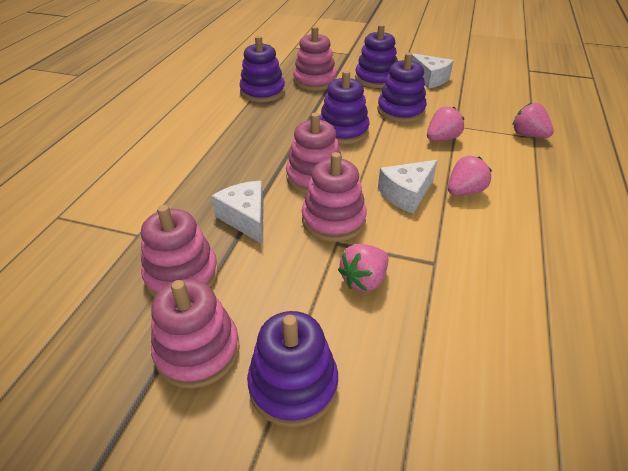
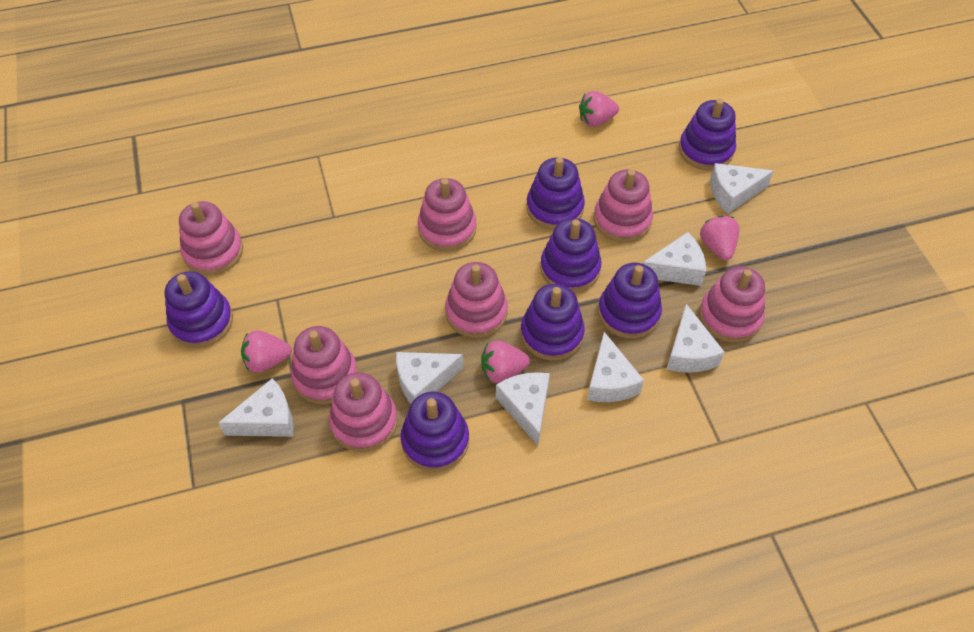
pink stacking toy: [141,205,218,298] [151,279,240,388] [286,113,342,194] [293,26,337,91] [302,152,367,242] = 5 -> [179,201,243,275] [291,326,358,404] [329,372,398,452] [417,178,477,251] [445,262,508,338] [593,169,653,242] [699,266,765,343] = 7
purple stacking toy: [239,36,285,102] [247,311,338,427] [320,70,370,144] [355,24,398,88] [377,53,427,123] = 5 -> [165,271,233,348] [400,392,469,472] [521,284,585,361] [526,157,585,230] [540,218,601,292] [598,263,662,339] [679,98,736,170] = 7
white cheese: [211,181,264,244] [378,160,438,213] [412,53,454,89] = 3 -> [218,378,294,437] [396,352,463,404] [496,372,550,445] [587,332,644,402] [643,232,706,286] [667,304,725,373] [710,163,774,214] = 7

